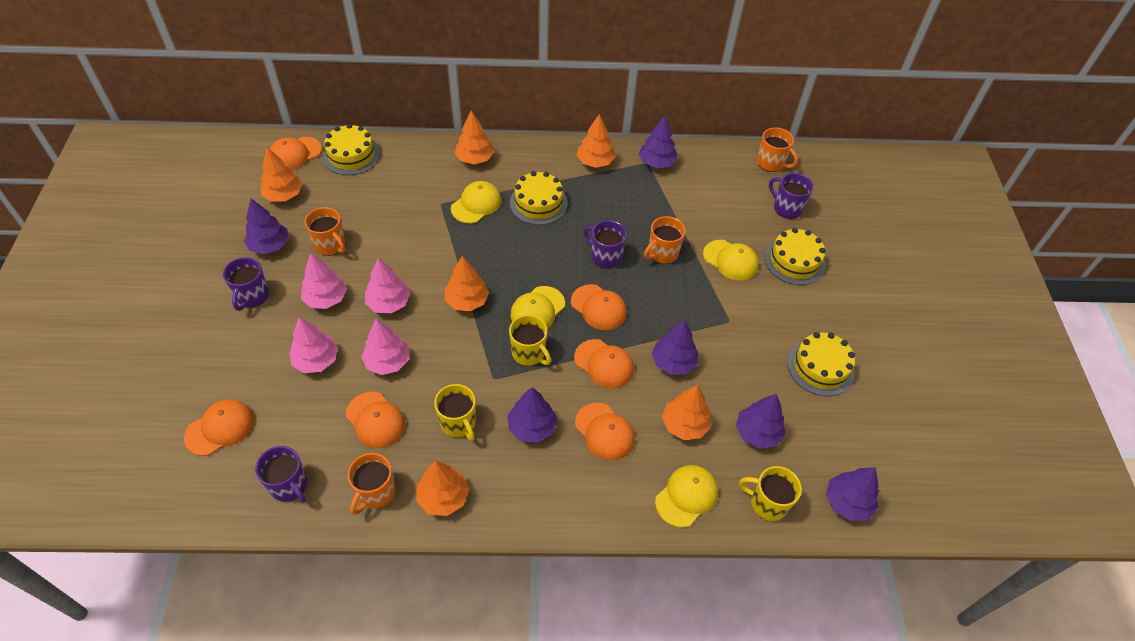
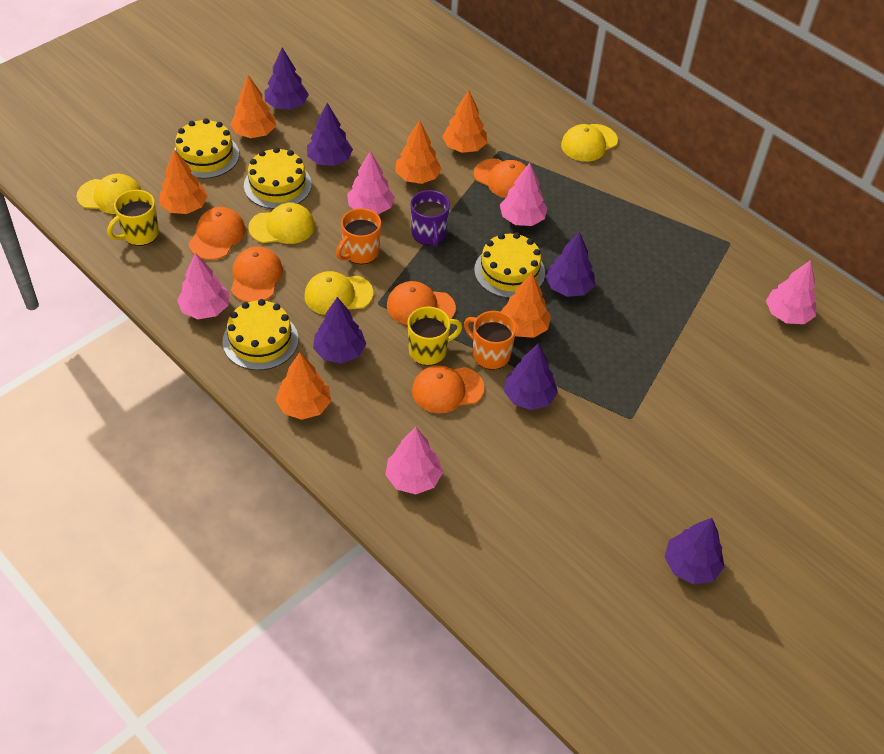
orange cap: [184,400,254,456] [270,137,322,170] [346,392,405,448] [571,284,627,330] [574,339,634,388] [575,403,635,461] = 6 -> [188,207,246,260] [231,247,283,302] [387,281,456,325] [412,365,485,413] [474,159,526,198] = 5
orange mug: [304,207,345,256] [347,453,395,515] [644,216,686,264] [757,127,798,172] = 4 -> [336,208,381,264] [464,311,516,370] = 2
pink tree: [289,317,338,373] [301,253,347,309] [361,319,409,375] [365,258,410,314] = 4 -> [177,253,229,319] [347,151,395,214] [386,427,443,494] [500,163,547,226] [766,260,816,324] = 5
purple mug: [223,257,269,311] [255,446,307,503] [584,220,627,269] [769,173,813,219] = 4 -> [410,190,450,247] = 1
yellow mug: [434,384,476,441] [509,315,551,366] [739,466,802,521] = 3 -> [107,190,159,246] [408,307,462,365] = 2

